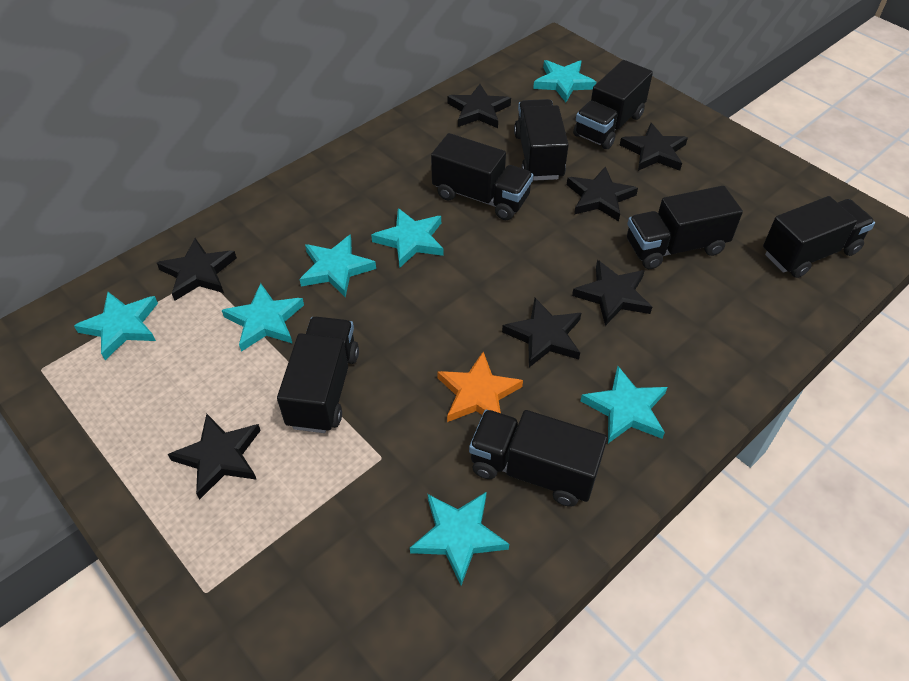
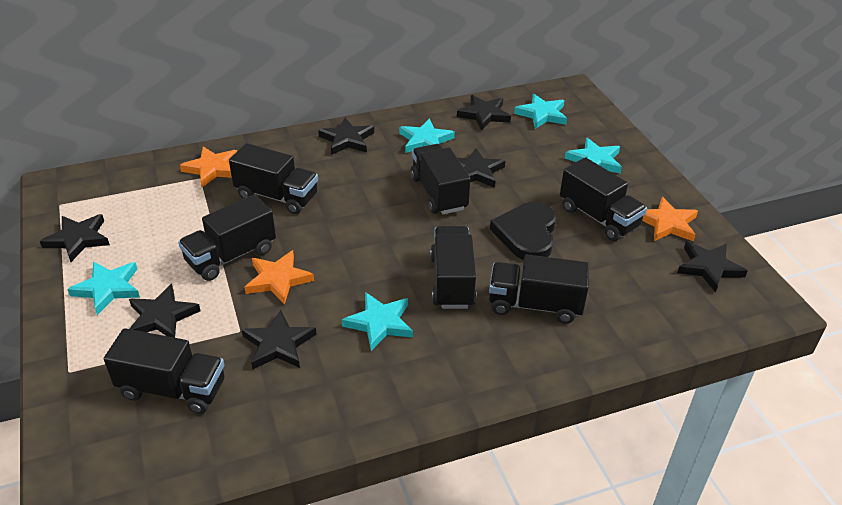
black heart: none = 0 -> [490,202,557,260] = 1
orange star: [437,352,523,422] = 1 -> [180,146,237,187] [244,250,314,304] [642,197,698,241] = 3
turquoise star: [74,292,158,360] [222,283,304,352] [300,234,376,298] [371,208,444,268] [410,492,509,585] [533,60,596,102] [581,366,668,443] = 7 -> [67,261,140,315] [342,292,413,351] [399,118,455,153] [514,94,567,129] [565,138,622,174] = 5

